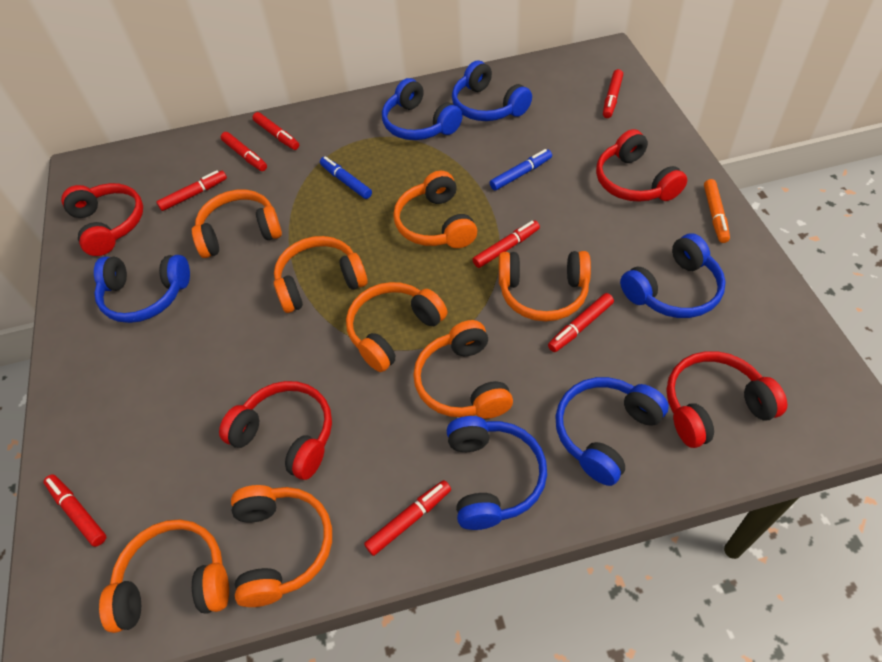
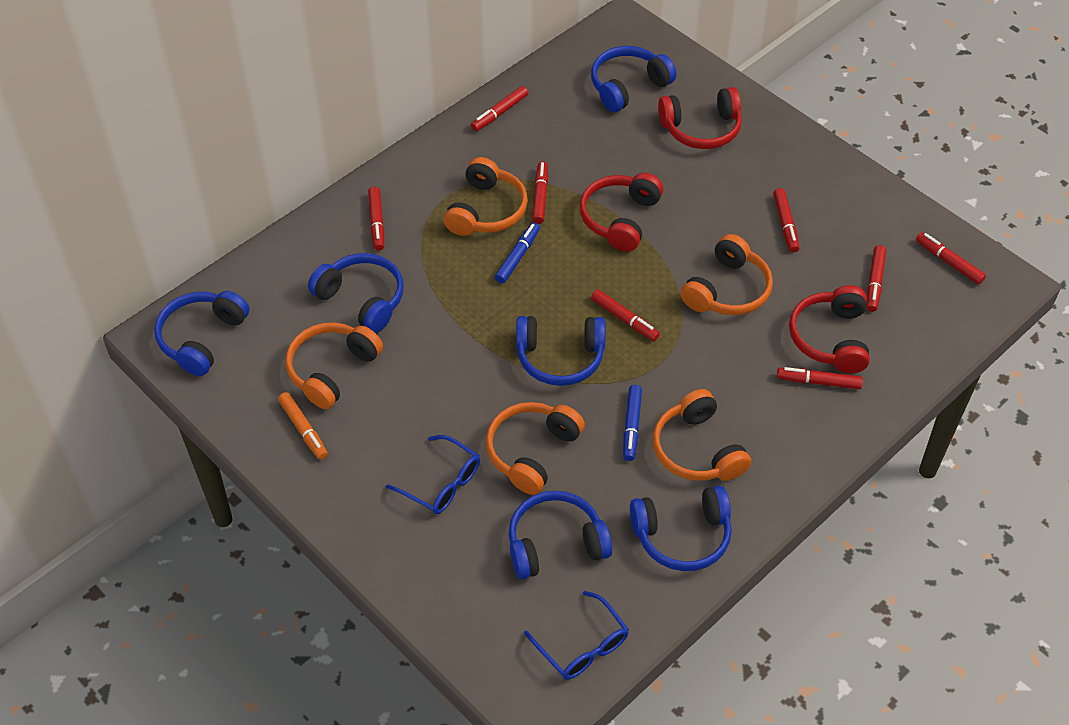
blue glasses: none = 0 -> [386,435,480,514] [524,591,629,680] = 2
orange headphones: [99,519,229,633] [192,190,282,258] [231,485,332,607] [274,236,368,313] [346,282,447,372] [393,171,477,248] [413,320,513,419] [499,251,591,321] = 8 -> [286,322,383,409] [444,157,528,236] [486,402,585,495] [653,389,751,481] [681,234,773,315] = 5
red headphones: [61,183,143,256] [219,381,332,480] [596,129,687,202] [666,351,787,448] = 4 -> [580,173,663,252] [658,87,742,149] [789,285,870,373] = 3

